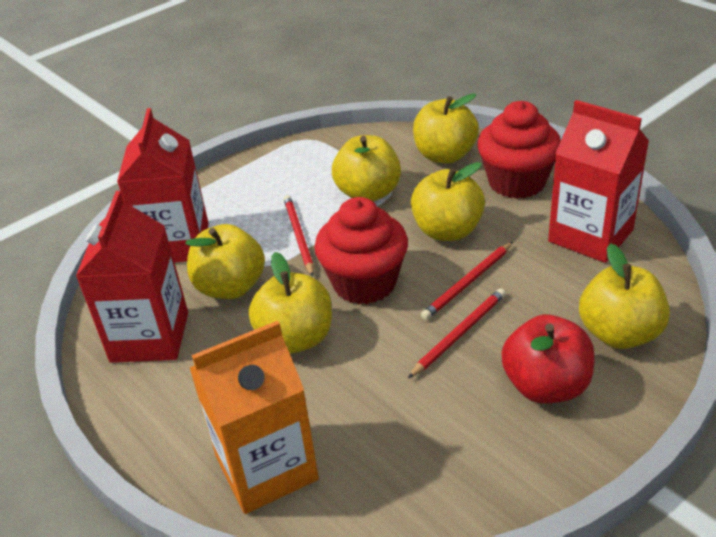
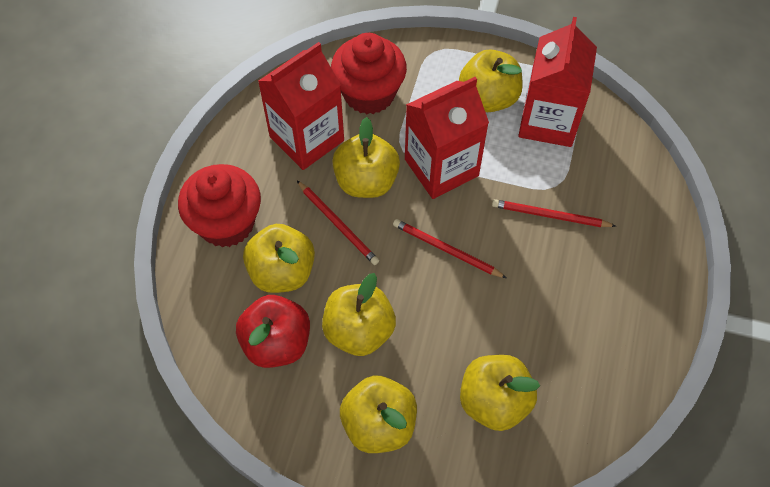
orange carton: [190,321,319,514] = 1 -> none = 0

